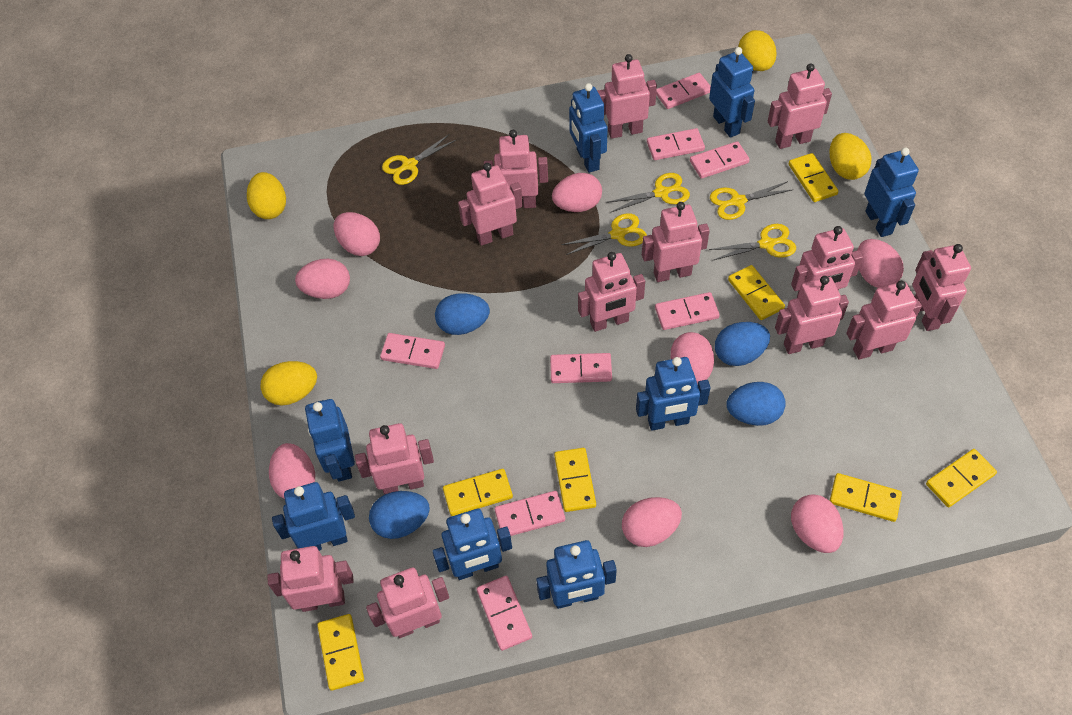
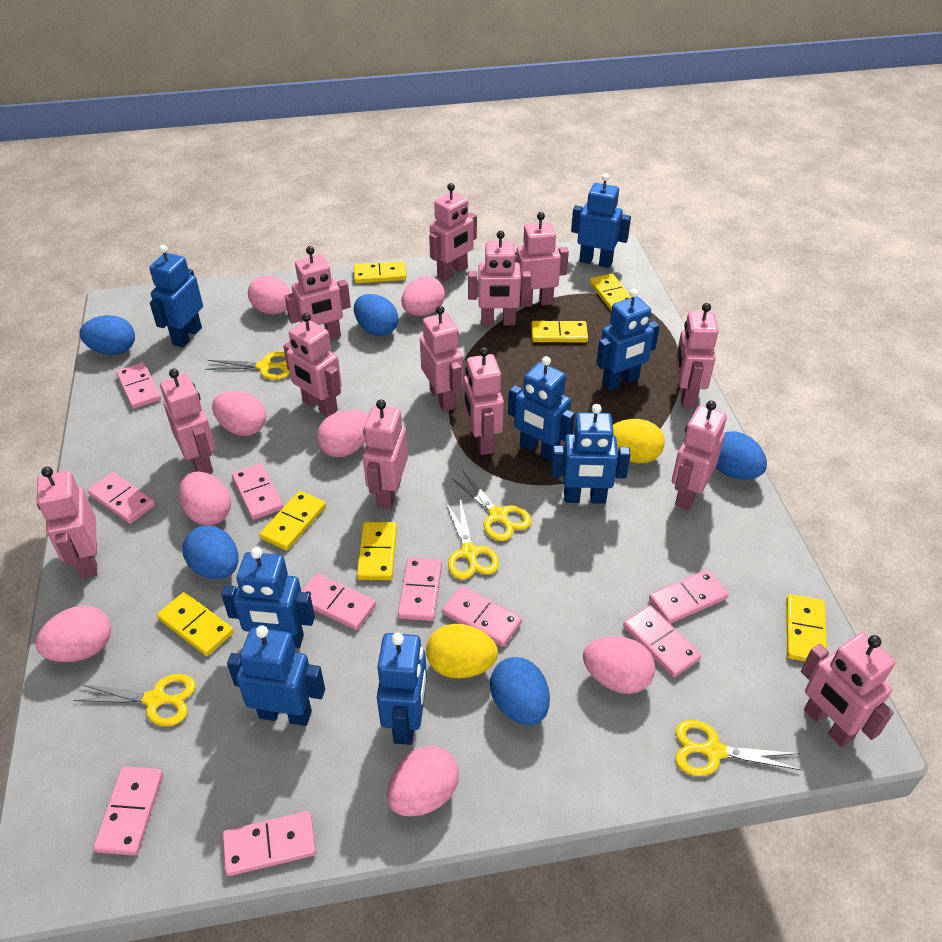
blue egg: [369,491,430,539] [435,293,490,335] [715,322,770,366] [726,382,786,426] = 4 -> [79,315,135,355] [183,526,239,579] [354,294,398,336] [490,657,550,725] [716,431,767,480] = 5
pink domino: [380,333,445,369] [477,576,532,651] [495,491,565,536] [550,353,612,383] [647,128,705,160] [655,292,720,330] [656,73,711,109] [690,141,750,179] = 8 -> [88,472,155,524] [93,766,163,856] [116,362,161,409] [223,811,316,876] [232,463,283,520] [301,573,376,630] [398,557,442,621] [442,586,522,647] [623,605,701,677] [649,569,729,624] = 10
yellow egg: [247,172,286,219] [260,361,317,405] [738,30,777,71] [829,133,871,180] = 4 -> [426,624,498,678] [613,419,665,463] = 2

